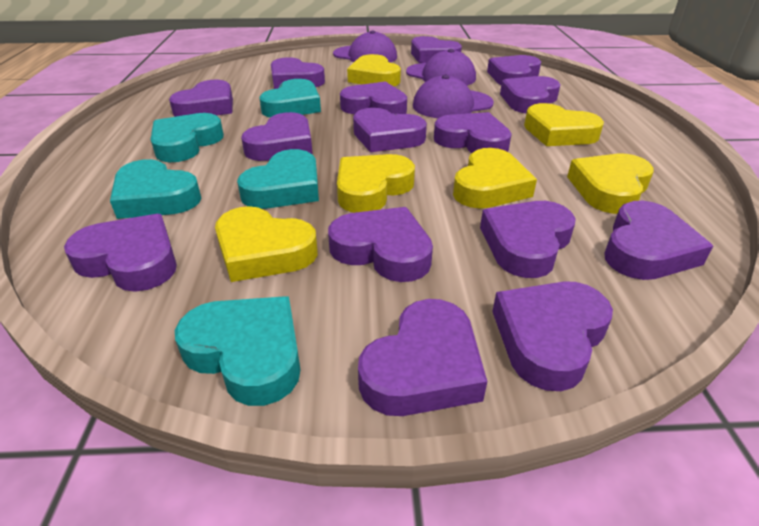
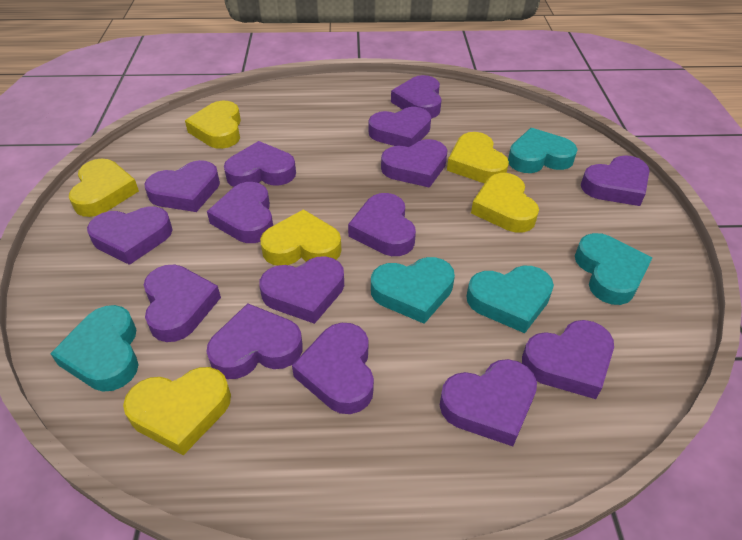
purple cap: [333,30,397,63] [406,49,476,86] [413,75,494,118] = 3 -> none = 0

